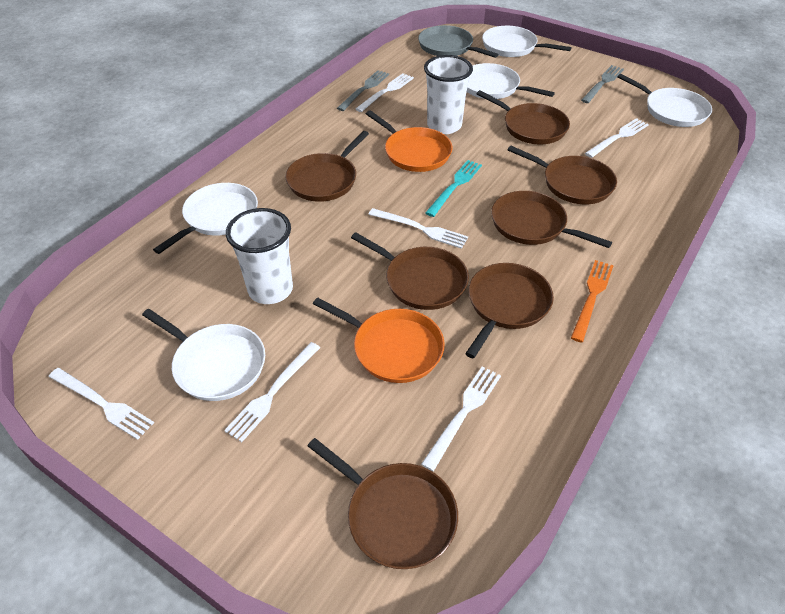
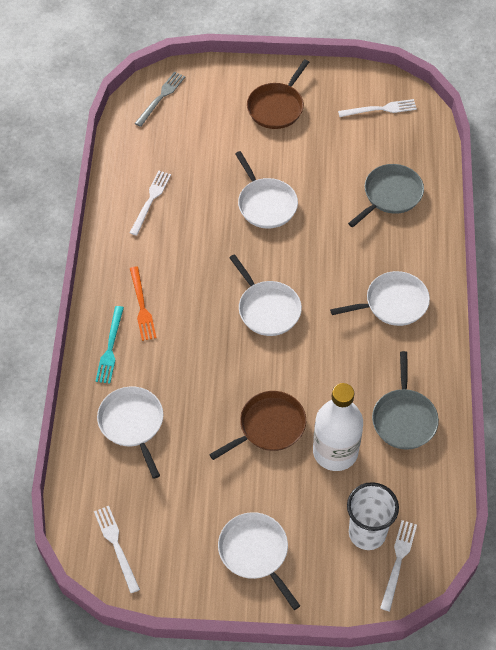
brown pan: [286,131,369,202] [308,438,458,569] [351,232,469,310] [465,263,554,358] [477,90,570,145] [491,191,612,248] [508,146,617,204] = 7 -> [209,391,306,460] [247,59,309,129] = 2
grey fork: [337,70,389,111] [581,65,624,103] = 2 -> [135,72,185,127] = 1
grey pan: [418,25,499,58] = 1 -> [348,164,424,227] [372,351,439,450] = 2
orange pan: [313,297,445,383] [366,110,453,172] = 2 -> none = 0
white bottle: none = 0 -> [313,383,363,471] = 1
white cup: [226,208,293,304] [424,55,473,134] = 2 -> [347,482,399,550] = 1
white fork: [49,368,154,440] [224,342,320,442] [356,73,414,112] [368,208,468,249] [421,366,501,471] [585,118,649,158] = 6 -> [94,506,140,593] [130,171,171,236] [338,99,417,117] [380,520,417,611] = 4

